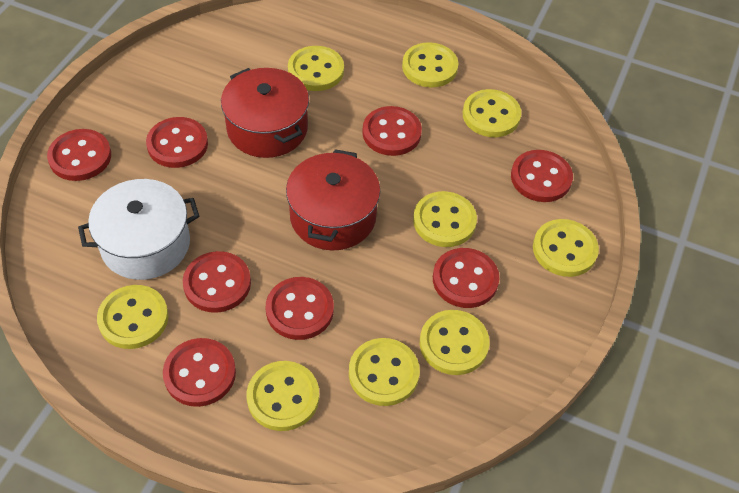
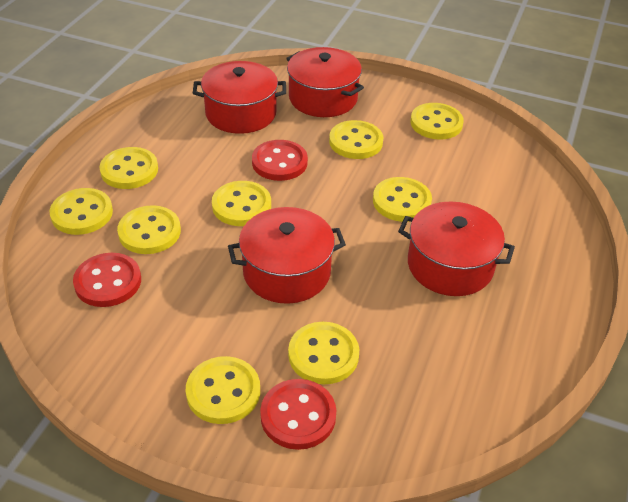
red button: [47,129,111,181] [146,117,208,168] [163,338,236,407] [183,251,251,313] [266,277,334,340] [362,106,422,156] [433,248,500,308] [511,150,573,202] = 8 -> [73,253,141,307] [252,140,308,181] [260,379,336,450] = 3
red pot: [221,68,309,158] [286,149,380,250] = 2 -> [193,61,286,134] [228,207,346,304] [286,47,364,117] [398,201,515,296] = 4
white pot: [78,179,199,280] = 1 -> none = 0

